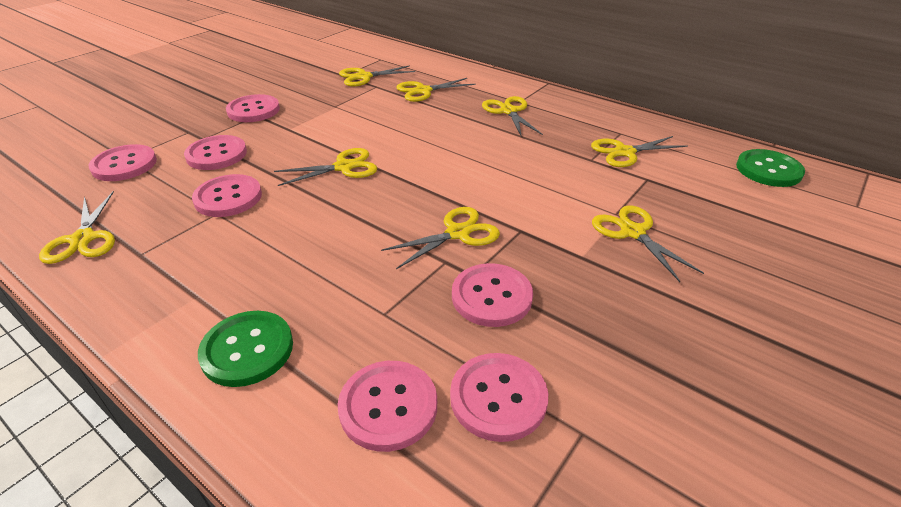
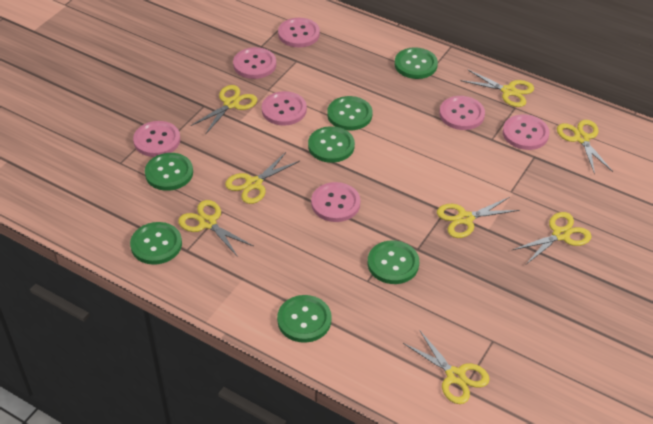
green button: [198,311,293,387] [736,149,805,187] = 2 -> [130,222,182,265] [145,153,193,191] [277,295,332,343] [308,126,355,163] [327,96,372,130] [368,240,419,284] [395,47,438,79] = 7

